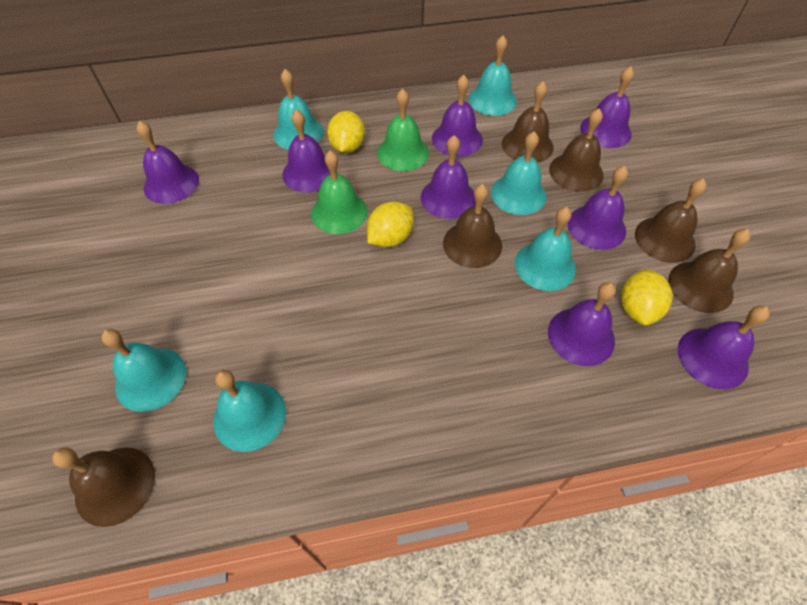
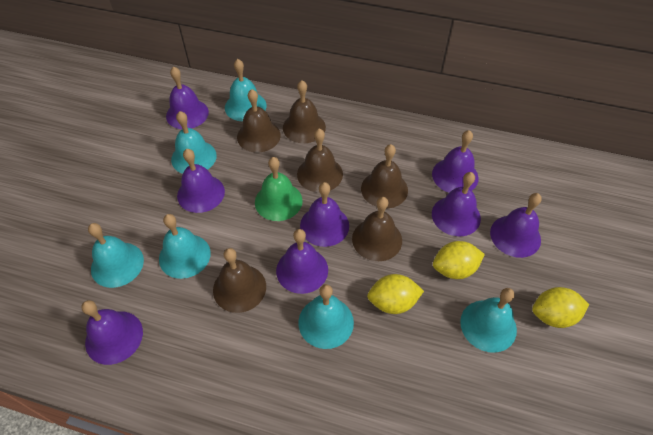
green bell: [311,150,368,234] [377,89,429,171] = 2 -> [255,157,303,221] = 1

